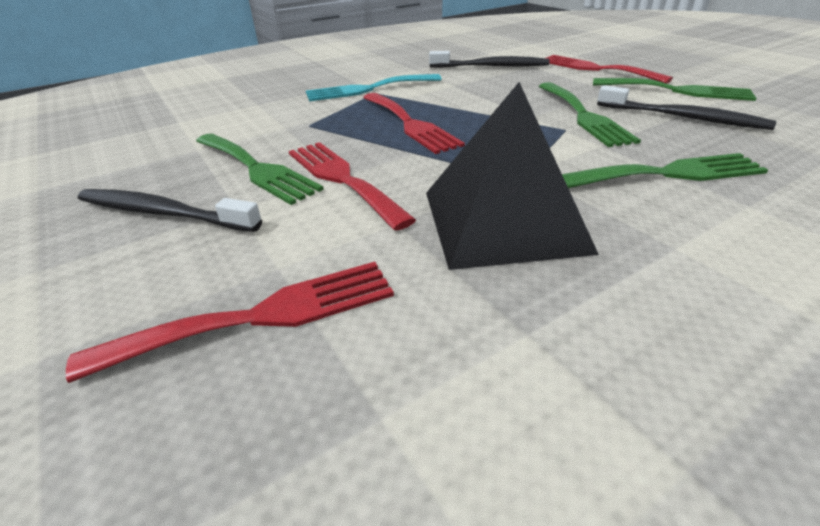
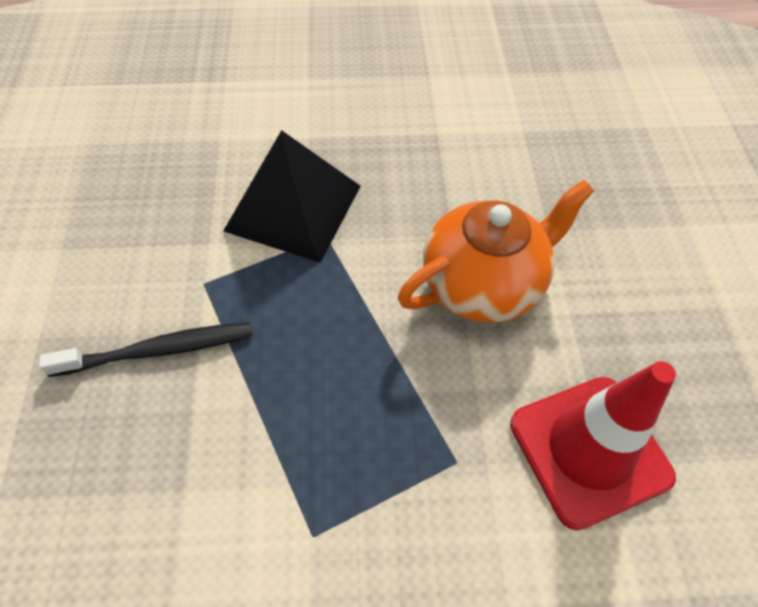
black toothbrush: [78,189,262,232] [429,51,550,68] [597,85,776,130] = 3 -> [39,322,252,377] = 1
green fork: [196,134,324,205] [539,82,641,147] [562,153,768,188] [593,78,757,101] = 4 -> none = 0
orange teapot: none = 0 -> [398,180,594,323] = 1
red fork: [66,262,394,383] [289,142,416,231] [363,93,465,154] [546,55,673,84] = 4 -> none = 0
red traffic cone: none = 0 -> [510,361,676,530] = 1
turquoise fork: [306,74,442,101] = 1 -> none = 0

